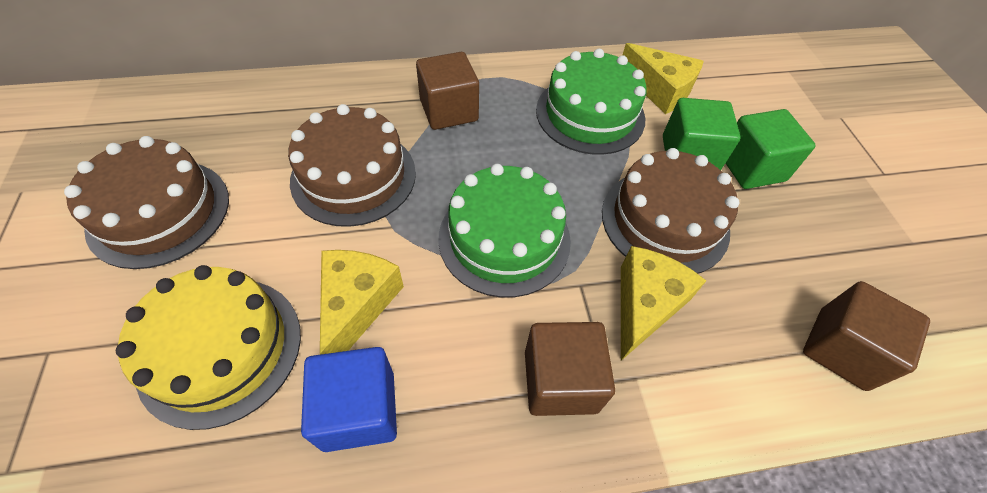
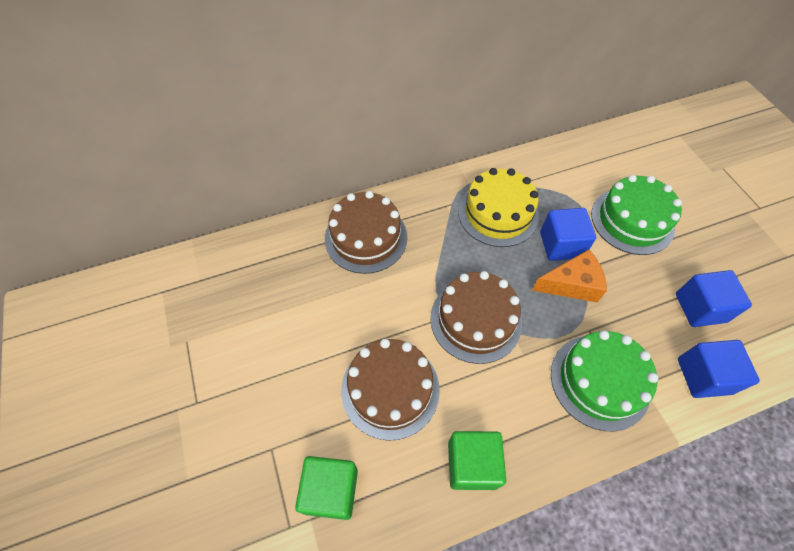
blue cube: [301,347,397,452] = 1 -> [540,208,596,261] [676,270,752,327] [678,340,760,398] = 3
brown cube: [416,52,479,130] [525,322,615,416] [803,281,930,391] = 3 -> none = 0
orange cheese: none = 0 -> [532,249,607,302] = 1
yellow cheese: [320,250,404,355] [621,246,706,361] [623,43,704,114] = 3 -> none = 0

